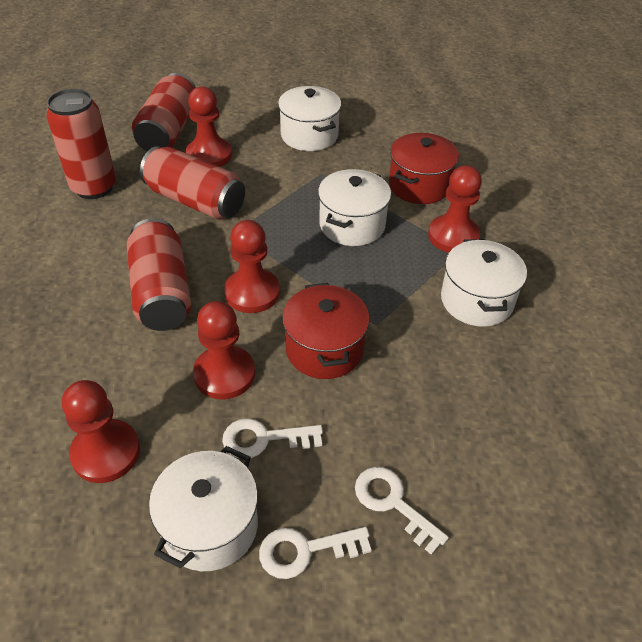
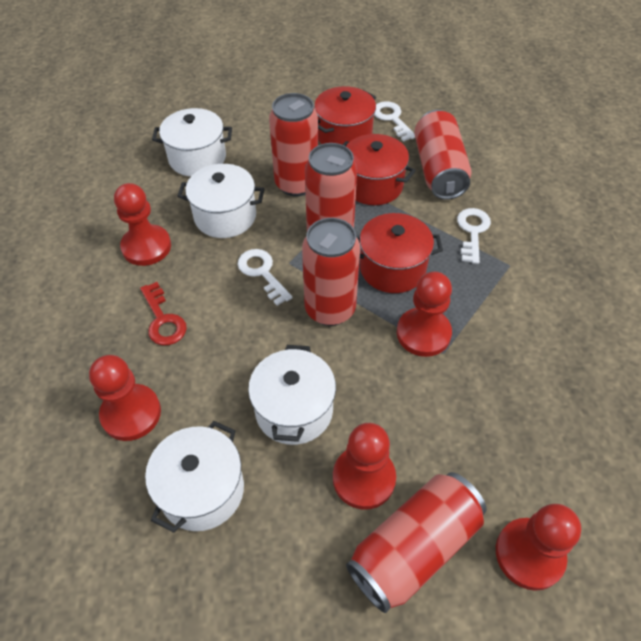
red can: [46,89,116,199] [127,218,191,331] [132,73,196,151] [140,146,245,220] = 4 -> [269,93,318,197] [302,218,360,326] [305,143,357,231] [346,472,487,613] [414,110,472,200] = 5
red key: none = 0 -> [140,282,187,345] = 1
red pot: [282,283,370,379] [389,133,459,204] = 2 -> [314,86,376,145] [342,134,416,205] [358,213,443,293] = 3

